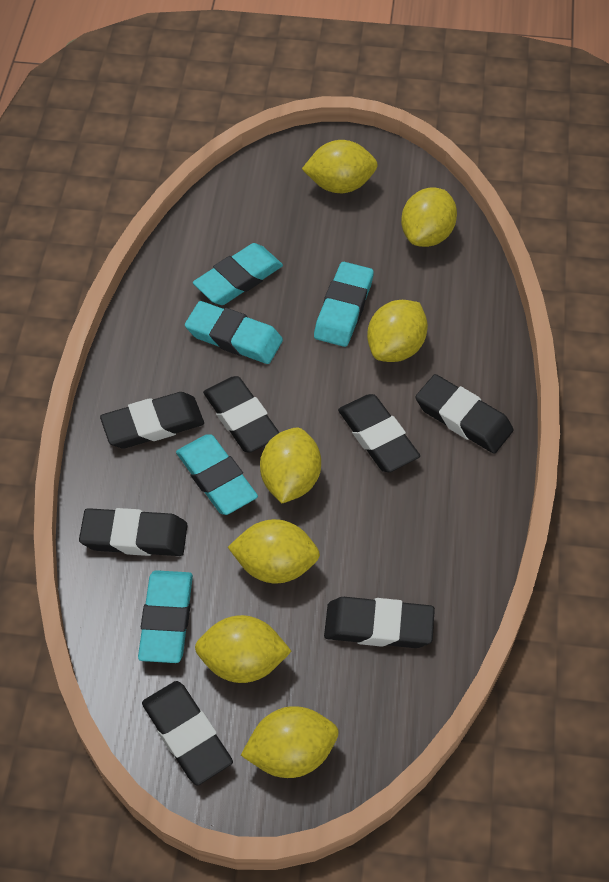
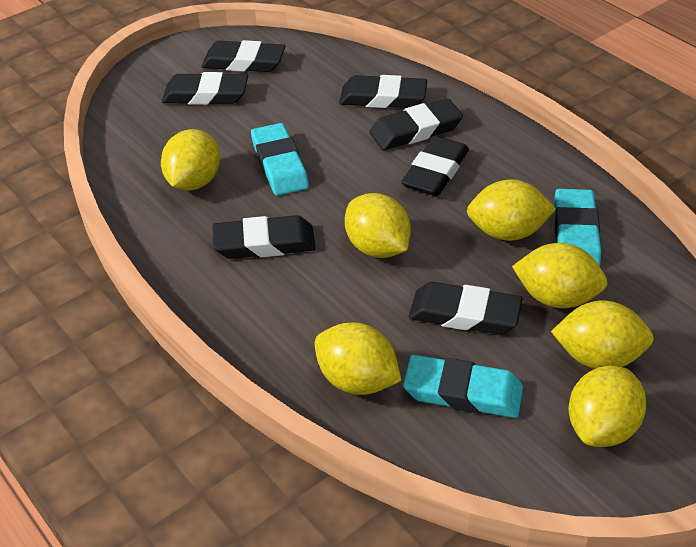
turquoise eraser: [138,570,193,663] [176,434,258,515] [185,301,283,364] [193,243,283,305] [314,262,374,347] = 5 -> [251,123,309,196] [403,355,523,418] [554,189,601,266] = 3

